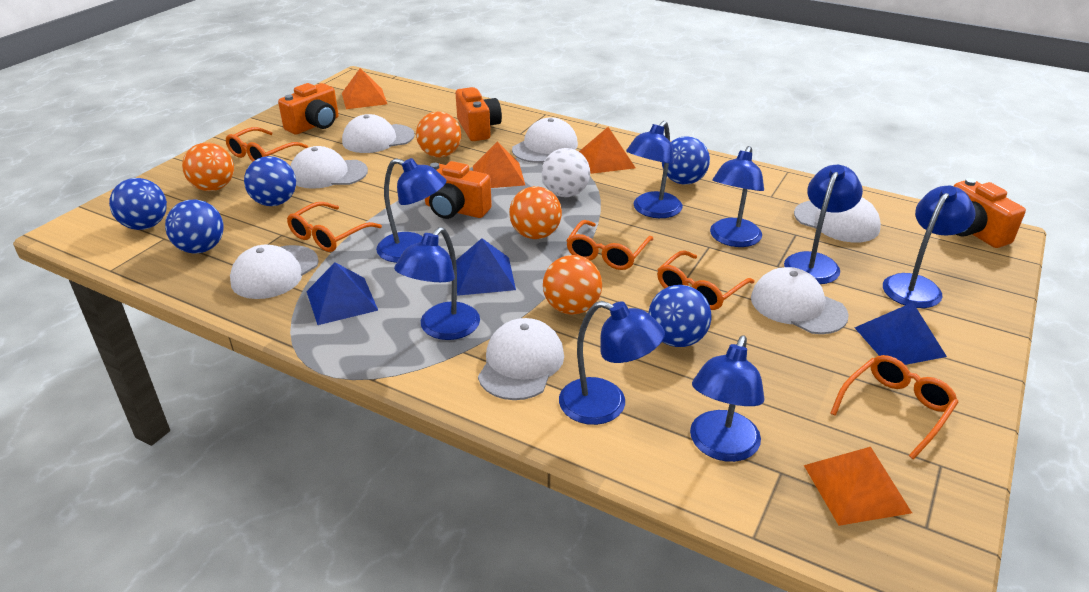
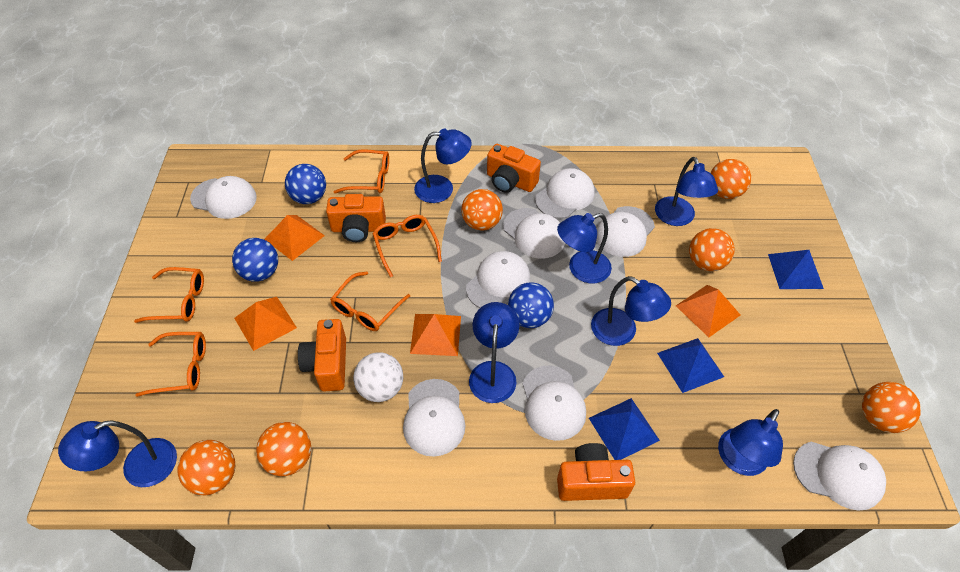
blue ball: [109,178,167,230] [165,199,224,253] [244,156,296,206] [648,285,711,347] [662,136,710,184] = 5 -> [232,238,278,282] [285,164,326,204] [508,282,554,328] = 3
blue lamp: [376,158,447,263] [394,227,480,340] [559,301,665,425] [626,121,683,218] [690,336,764,462] [710,146,764,247] [784,165,863,284] [883,186,976,308] = 8 -> [58,421,177,487] [414,129,472,203] [469,302,519,403] [557,213,612,284] [591,276,671,346] [655,157,718,226] [718,409,783,476] = 7
orange ball: [182,143,234,191] [416,112,461,157] [509,186,562,239] [543,255,602,315] = 4 -> [177,440,235,495] [256,422,311,476] [461,189,503,231] [689,228,735,271] [711,159,751,199] [862,382,921,433] = 6
white cap: [230,244,319,299] [290,146,368,189] [342,114,415,153] [478,318,564,400] [512,117,578,163] [751,267,849,334] [794,197,881,242] = 7 -> [190,176,257,219] [403,379,465,457] [466,251,530,308] [503,208,565,259] [522,365,586,441] [535,168,595,219] [596,206,655,257] [793,442,886,511] = 8

